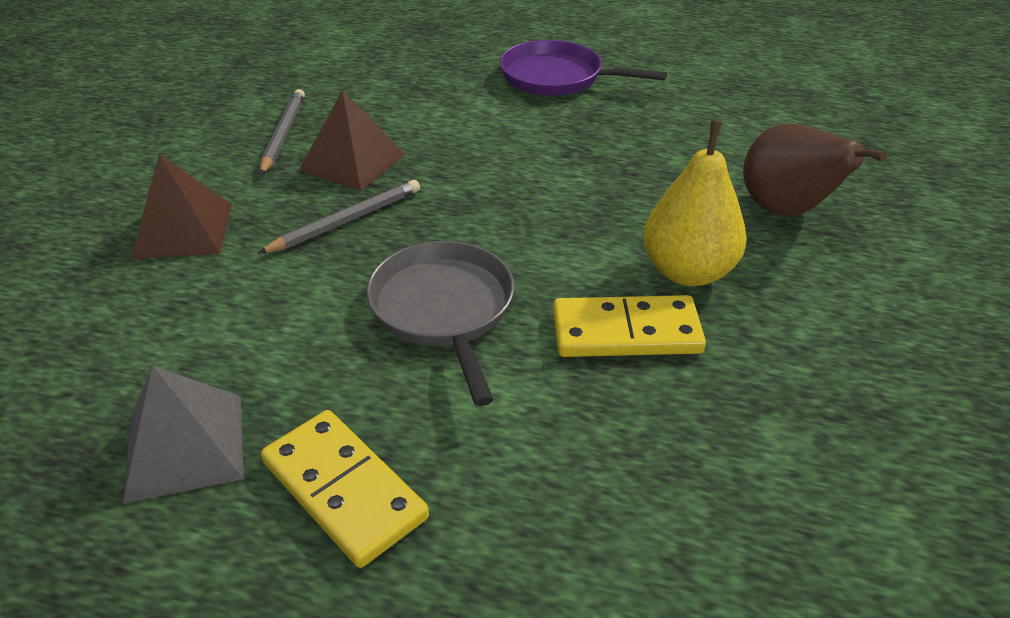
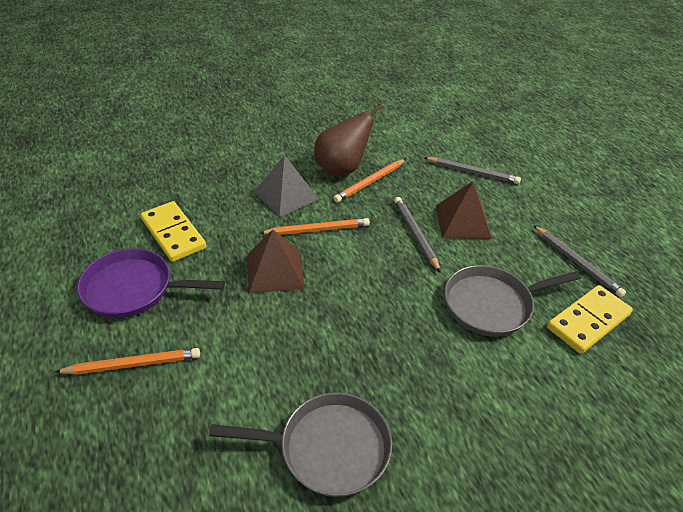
grey pan: [367,241,514,406] = 1 -> [209,393,392,497] [444,265,581,336] = 2
grey pencil: [258,180,420,254] [260,89,305,175] = 2 -> [394,197,441,273] [425,157,521,184] [533,225,626,297] = 3
orange pencil: none = 0 -> [55,348,200,375] [260,218,370,235] [334,159,406,203] = 3
yellow pear: [643,120,747,286] = 1 -> none = 0

